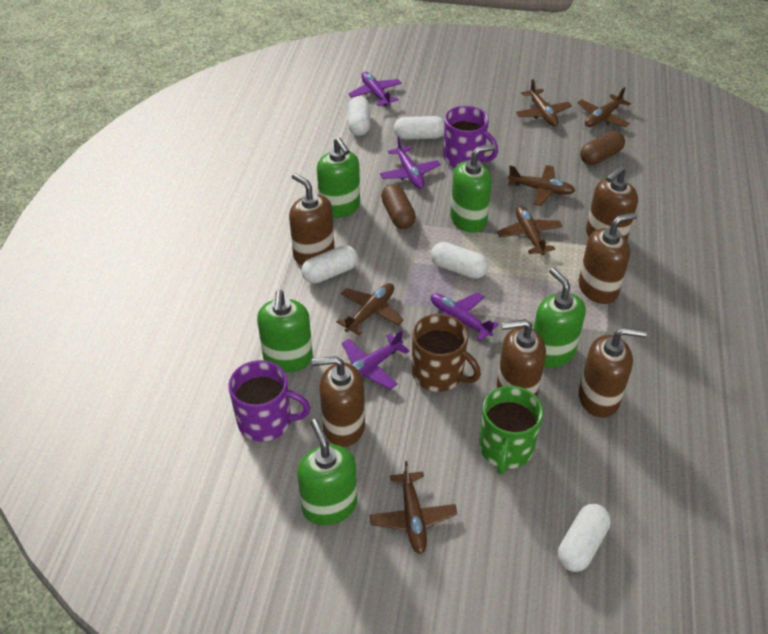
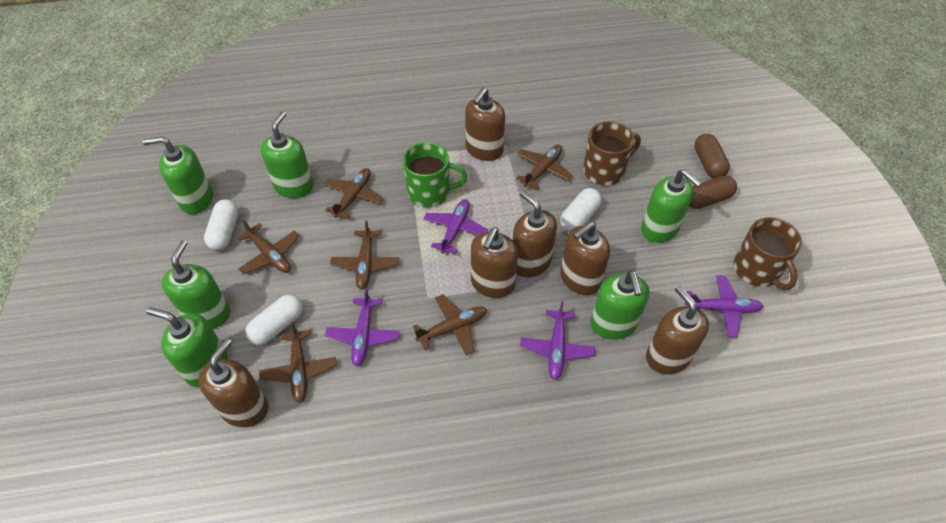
brown mug: [412,314,481,392] = 1 -> [583,121,641,186] [734,217,802,290] = 2
green soap dispenser: [257,290,313,372] [297,419,357,525] [317,137,360,218] [450,144,495,233] [533,268,586,367] = 5 -> [142,137,213,214] [146,307,228,387] [162,240,230,329] [261,111,314,198] [590,270,649,340] [641,169,702,243] = 6
purple mug: [228,360,311,442] [443,106,498,168] = 2 -> none = 0
white capsule: [301,245,358,284] [348,96,370,136] [394,116,445,139] [431,242,489,279] [558,504,611,572] = 5 -> [204,199,239,250] [245,295,303,345] [560,188,602,232] = 3

